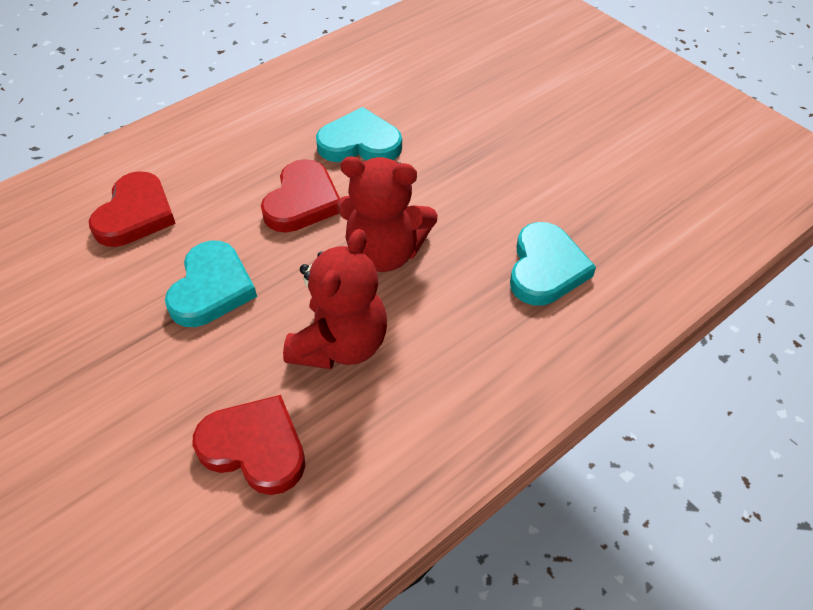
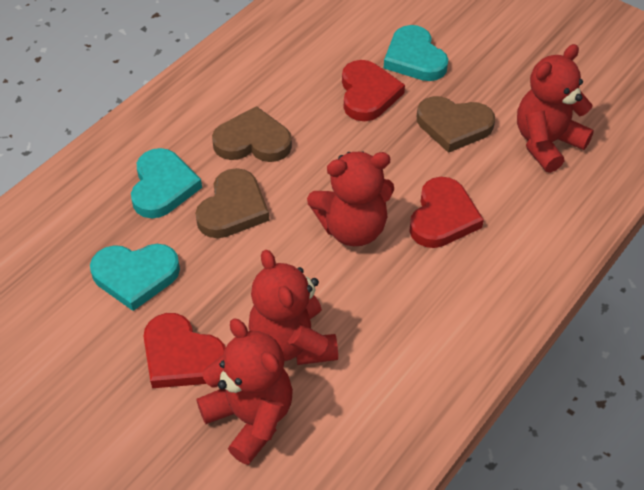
brown heart: none = 0 -> [195,168,269,238] [212,106,292,162] [417,96,495,153] = 3
red teddy bear: [283,229,387,369] [337,157,438,272] = 2 -> [196,319,293,465] [248,250,338,365] [307,151,394,246] [517,44,594,173] = 4

